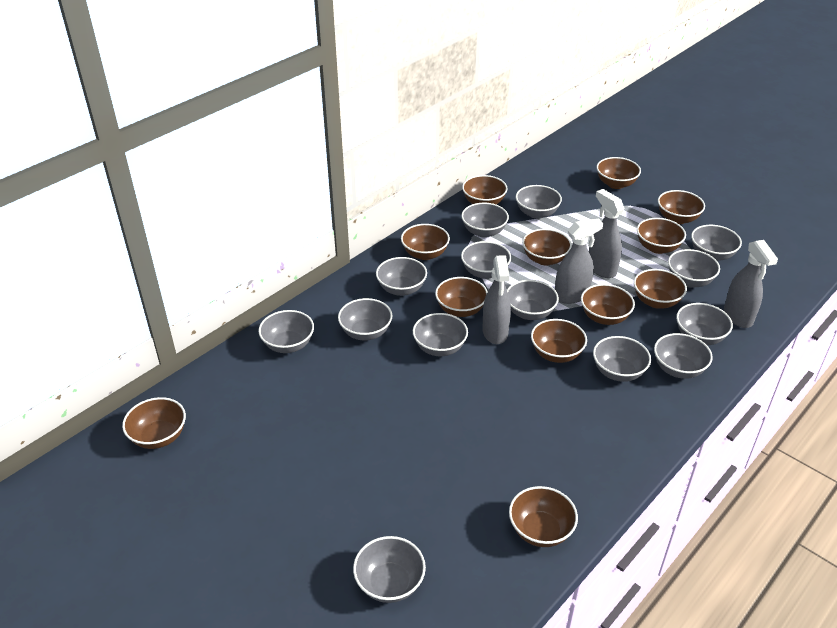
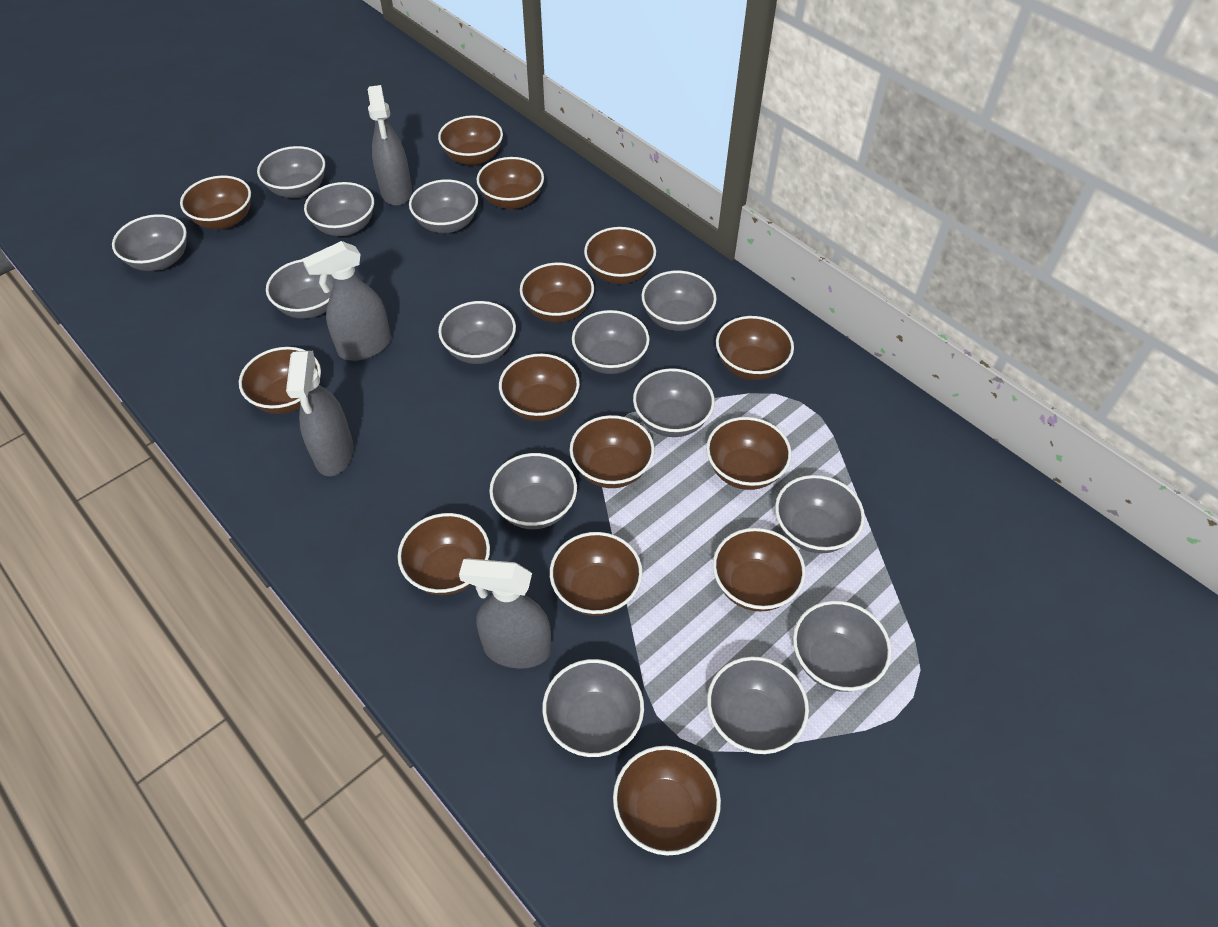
brown bowl: [122,397,186,449] [401,224,450,260] [435,277,488,317] [462,175,507,205] [509,486,578,547] [522,229,572,266] [531,319,587,363] [581,284,635,325] [596,157,641,189] [634,269,687,308] [637,218,686,254] [658,190,705,224] = 12 -> [180,176,251,229] [239,347,321,414] [398,513,490,595] [438,115,503,166] [477,157,544,209] [499,354,580,421] [520,263,594,322] [550,532,643,616] [570,415,655,488] [584,227,656,284] [613,746,721,856] [706,417,792,490] [713,528,806,612] [716,316,794,380] = 14

